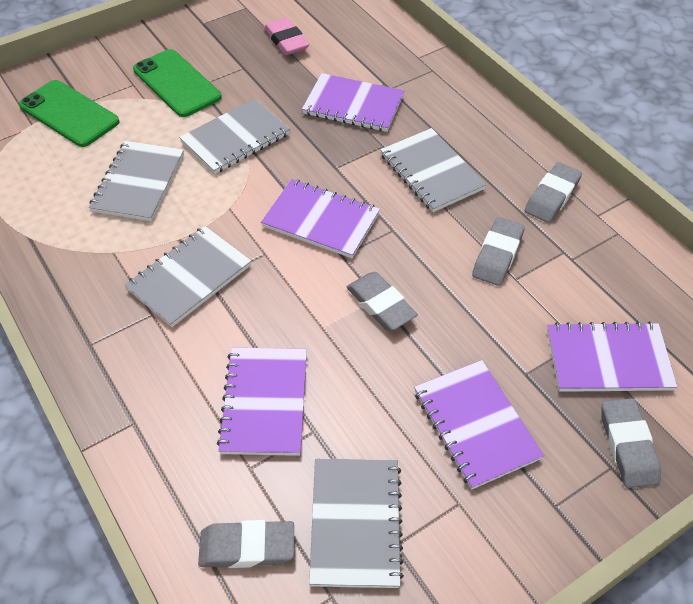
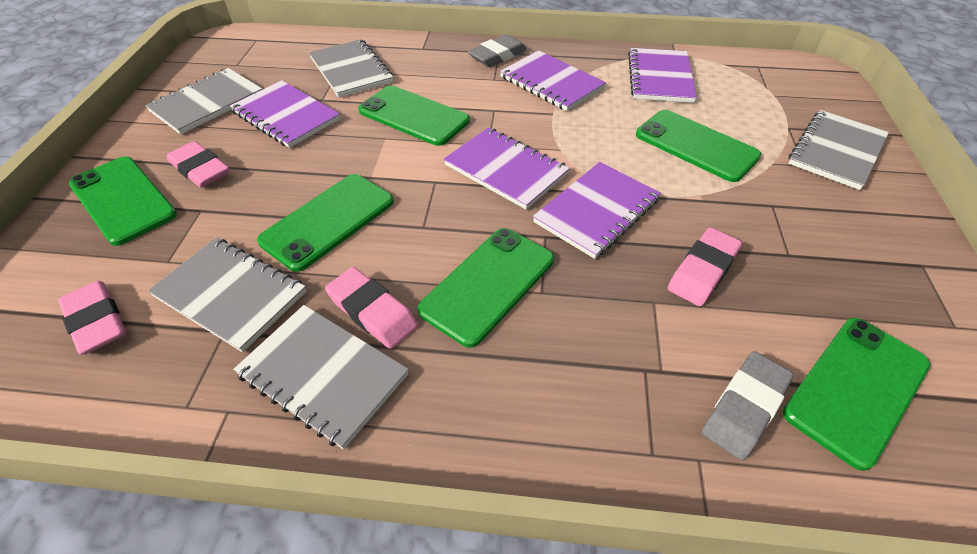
green phone: [19,80,119,147] [133,49,222,117] = 2 -> [69,156,177,246] [257,174,394,272] [358,85,470,146] [417,228,554,348] [636,110,761,182] [783,318,930,471] = 6
grey eraser: [198,520,294,568] [347,272,418,331] [472,217,525,286] [525,162,582,223] [601,398,661,488] = 5 -> [468,35,527,67] [702,351,793,460] = 2
pink eraser: [264,17,309,55] = 1 -> [58,281,126,354] [167,141,229,188] [325,267,418,349] [668,227,742,306] = 4

